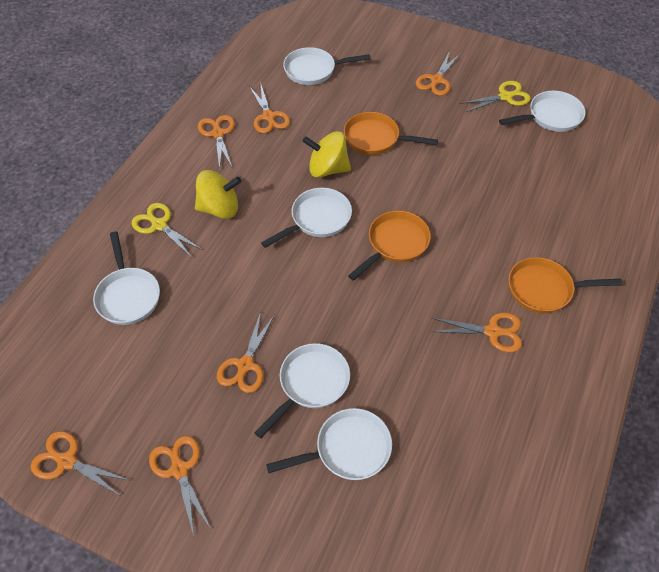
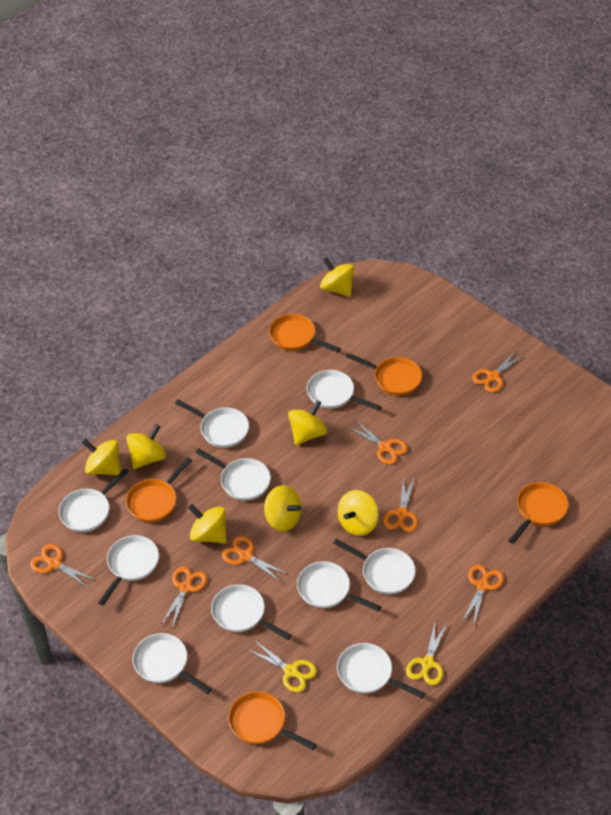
orange pan: [344,112,438,155] [348,211,431,281] [508,257,622,313] = 3 -> [126,457,192,522] [228,692,317,750] [269,314,341,352] [346,353,422,395] [508,482,568,544] = 5
white pan: [93,231,160,325] [254,343,350,438] [261,188,352,248] [266,408,392,480] [283,47,371,85] [499,91,586,132] = 6 -> [58,468,129,532] [98,535,159,606] [132,633,212,694] [175,400,249,448] [195,448,271,501] [211,584,292,640] [297,561,381,611] [306,370,382,411] [333,539,416,594] [337,643,425,699] = 10
yellow spinning top: [195,170,241,219] [303,131,351,178] = 2 -> [82,439,121,475] [126,424,166,469] [188,504,227,543] [264,485,302,531] [288,400,327,445] [320,257,354,297] [337,490,379,536] = 7

